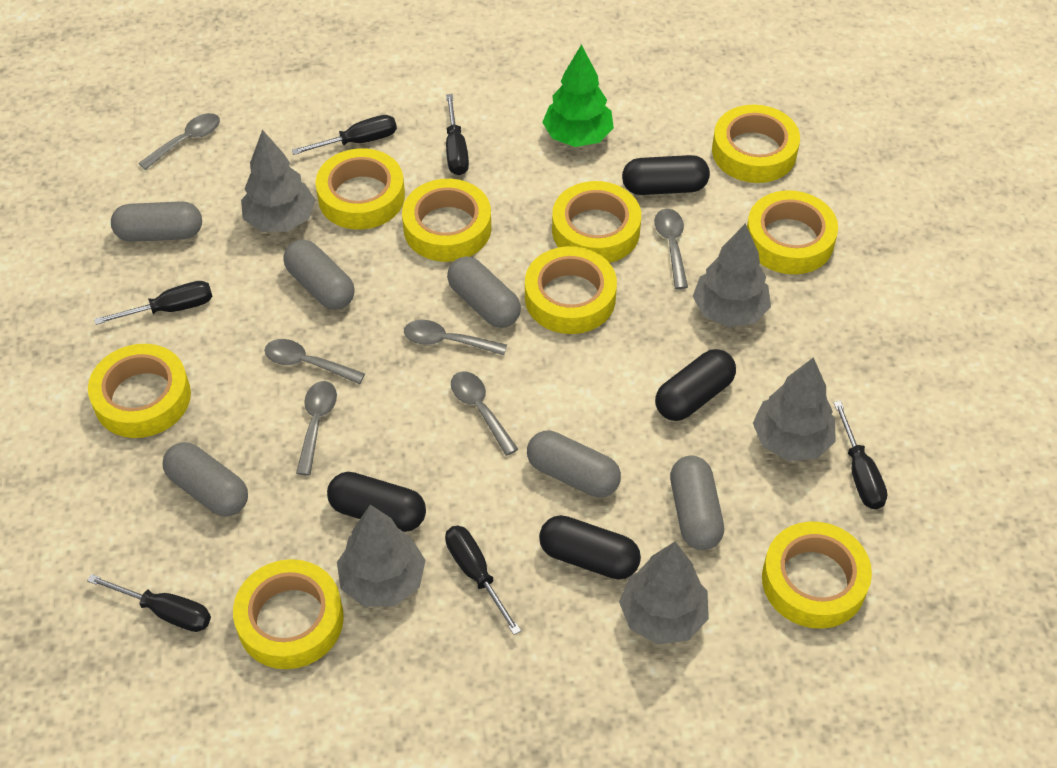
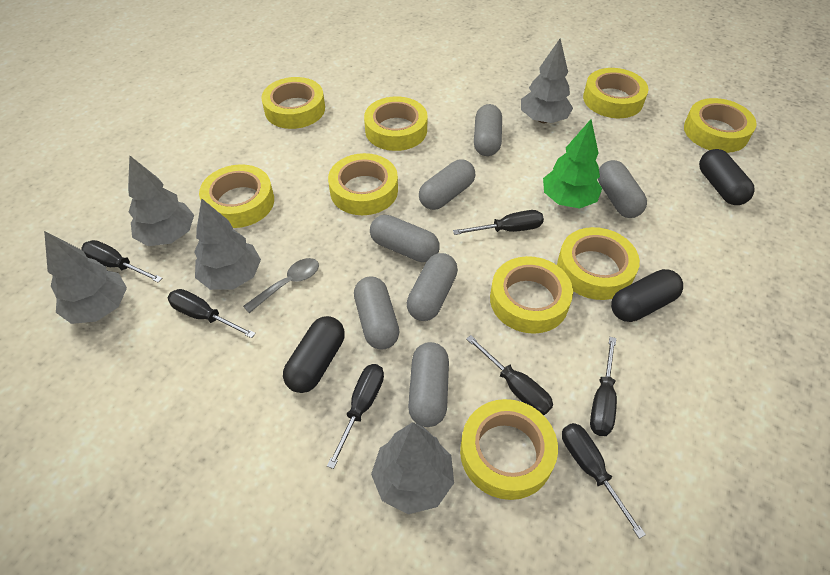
black capsule: [327,472,426,532] [539,515,641,580] [622,155,710,195] [655,349,736,421] = 4 -> [283,316,345,393] [611,269,683,322] [699,149,755,205] = 3
black screwdriver: [87,574,211,632] [94,281,213,325] [292,115,397,155] [445,526,521,635] [446,94,469,175] [834,401,887,509] = 6 -> [81,240,163,283] [168,289,256,338] [327,364,384,469] [453,210,544,235] [466,335,553,415] [562,423,646,539] [590,337,617,436] = 7
grey capsule: [111,201,202,242] [163,442,248,517] [283,239,355,310] [447,256,521,328] [527,430,621,497] [670,456,724,550] = 6 -> [354,276,400,350] [370,215,440,262] [407,253,458,321] [408,342,449,427] [419,159,475,210] [474,104,502,156] [598,160,647,218] = 7
grey spoon: [138,113,220,170] [265,339,365,384] [296,381,337,476] [404,320,507,355] [451,371,518,456] [654,209,688,289] = 6 -> [243,258,319,313] = 1

